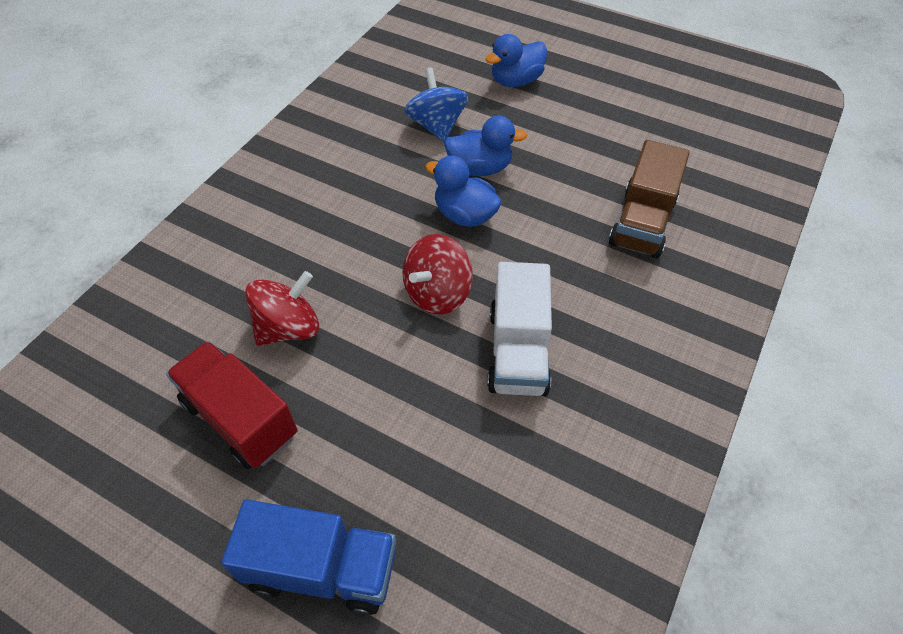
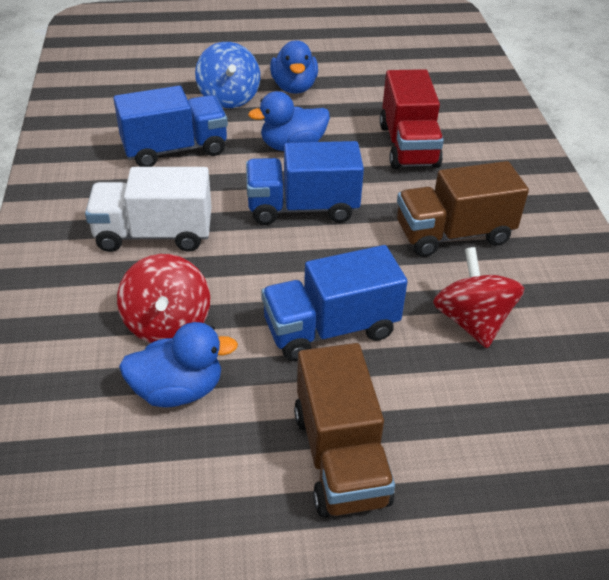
blue truck: [222,499,396,615] = 1 -> [113,86,228,167] [246,141,364,225] [261,245,408,361] = 3
brown truck: [609,140,690,258] = 1 -> [294,343,395,517] [397,161,529,257] = 2

